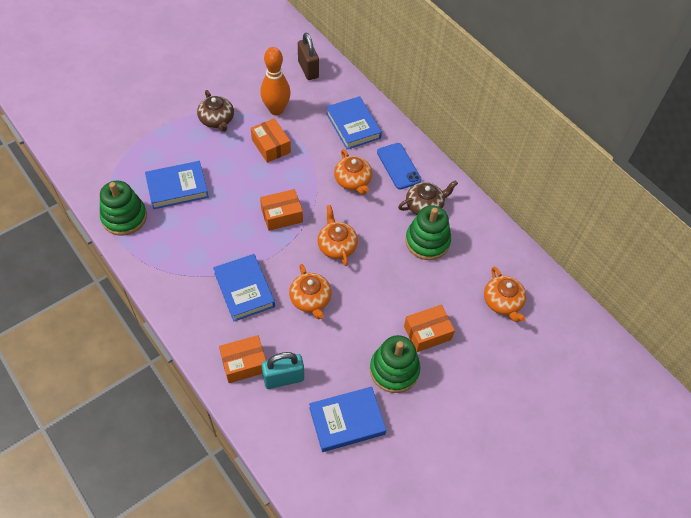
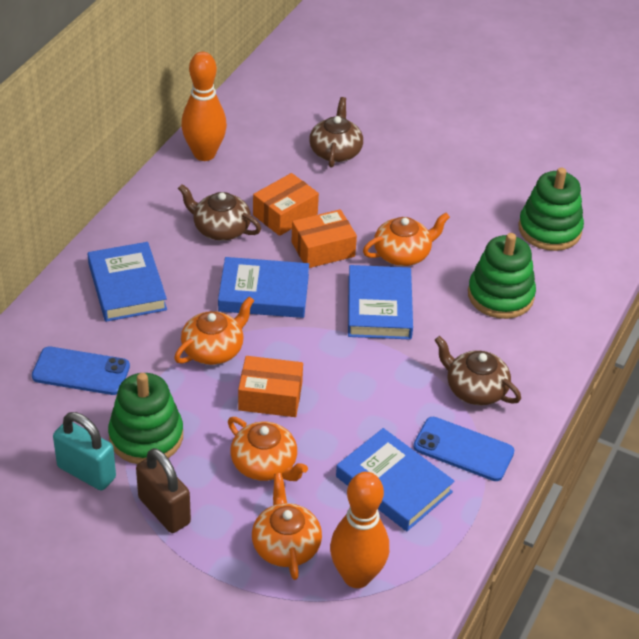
blue phone: [377,143,422,190] = 1 -> [32,347,130,395] [413,417,514,481] = 2
brown teapot: [197,90,234,132] [398,180,458,215] = 2 -> [178,184,261,241] [309,97,363,168] [435,336,521,406] = 3
orange bowling pin: [260,47,291,115] = 1 -> [181,52,227,161] [330,472,389,588] = 2
orange box: [219,335,266,383] [251,118,291,163] [260,189,303,231] [404,305,455,352] = 4 -> [238,356,303,417] [253,173,319,236] [291,209,357,268] = 3

